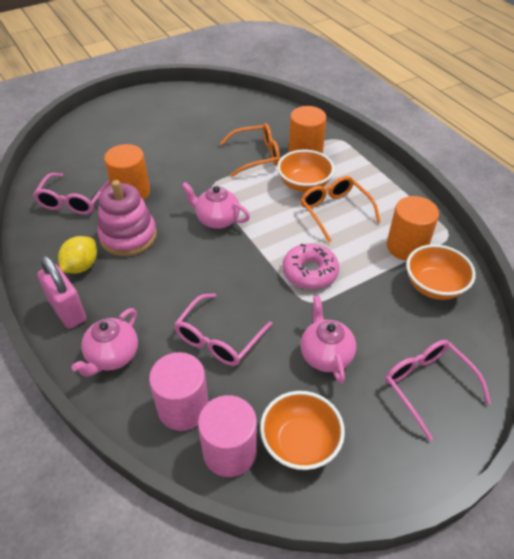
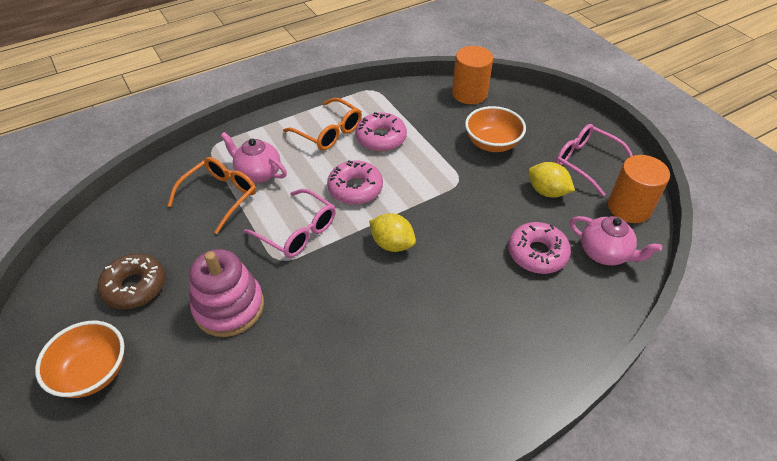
brown donut: none = 0 -> [97,253,165,310] = 1
orange bowl: [260,391,345,470] [277,150,334,192] [406,244,476,300] = 3 -> [35,321,125,398] [465,106,526,152] = 2
orange cylinder: [104,144,150,200] [289,106,327,154] [387,196,439,261] = 3 -> [452,46,493,104] [608,155,670,223] = 2
pink cylinder: [149,352,209,431] [198,395,257,477] = 2 -> none = 0
pink donut: [282,243,339,290] = 1 -> [327,160,383,205] [355,112,407,152] [508,222,571,274] = 3
pink glasses: [33,173,110,215] [174,293,272,366] [385,340,491,441] = 3 -> [244,189,336,258] [556,124,633,196] = 2
pink padlock: [37,256,86,329] = 1 -> none = 0
pink teapot: [71,308,138,377] [181,182,250,229] [301,296,356,383] = 3 -> [220,132,287,183] [570,216,662,266] = 2
yellow lemon: [58,236,97,274] = 1 -> [369,213,416,252] [528,162,575,198] = 2

